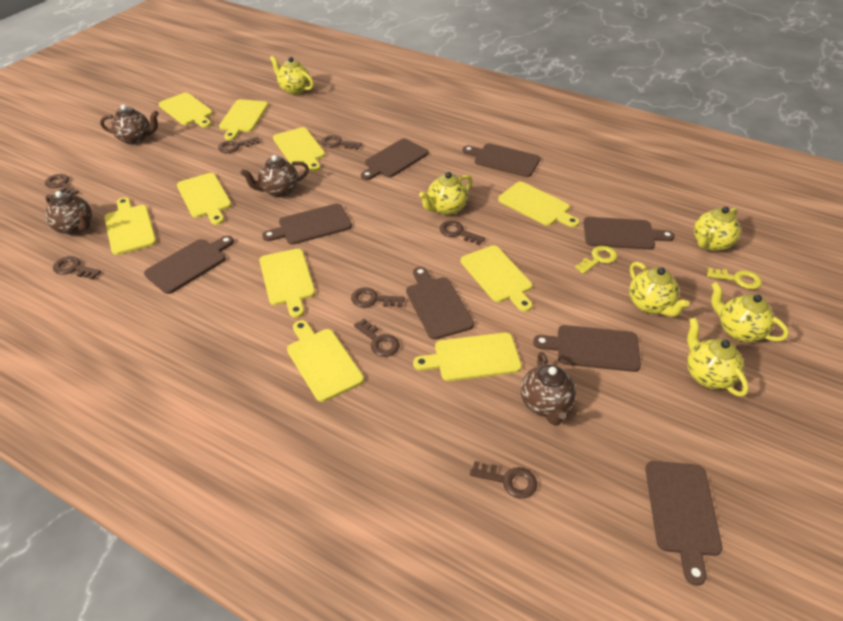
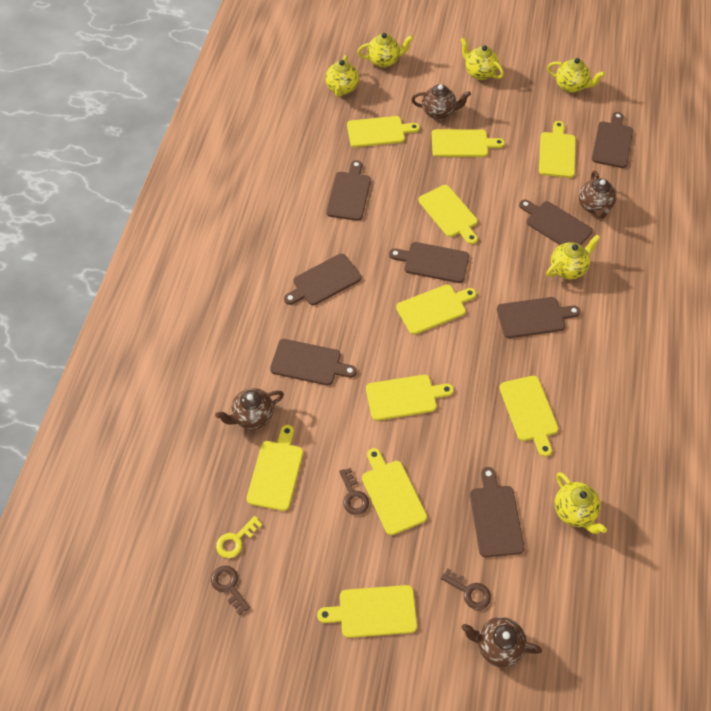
brown key: [45,174,79,195] [53,256,101,280] [218,137,260,153] [321,135,362,150] [351,287,405,308] [354,319,400,357] [440,220,485,245] [470,461,537,499] = 8 -> [211,566,250,615] [339,468,369,515] [441,569,491,610] = 3
yellow key: [575,246,617,274] [707,268,762,289] = 2 -> [216,516,262,558] = 1

